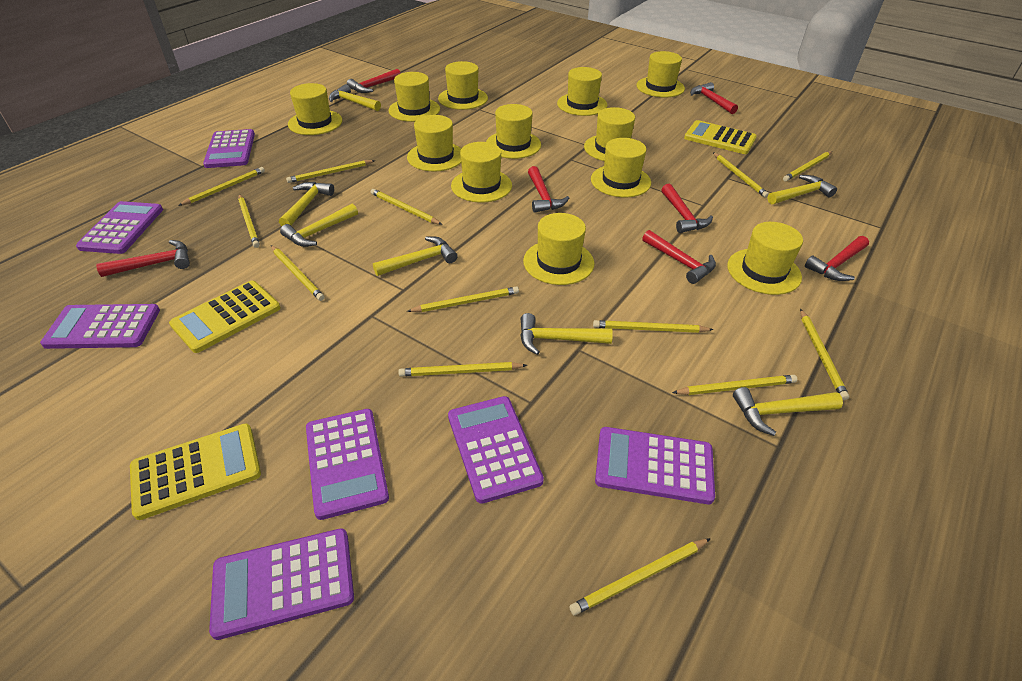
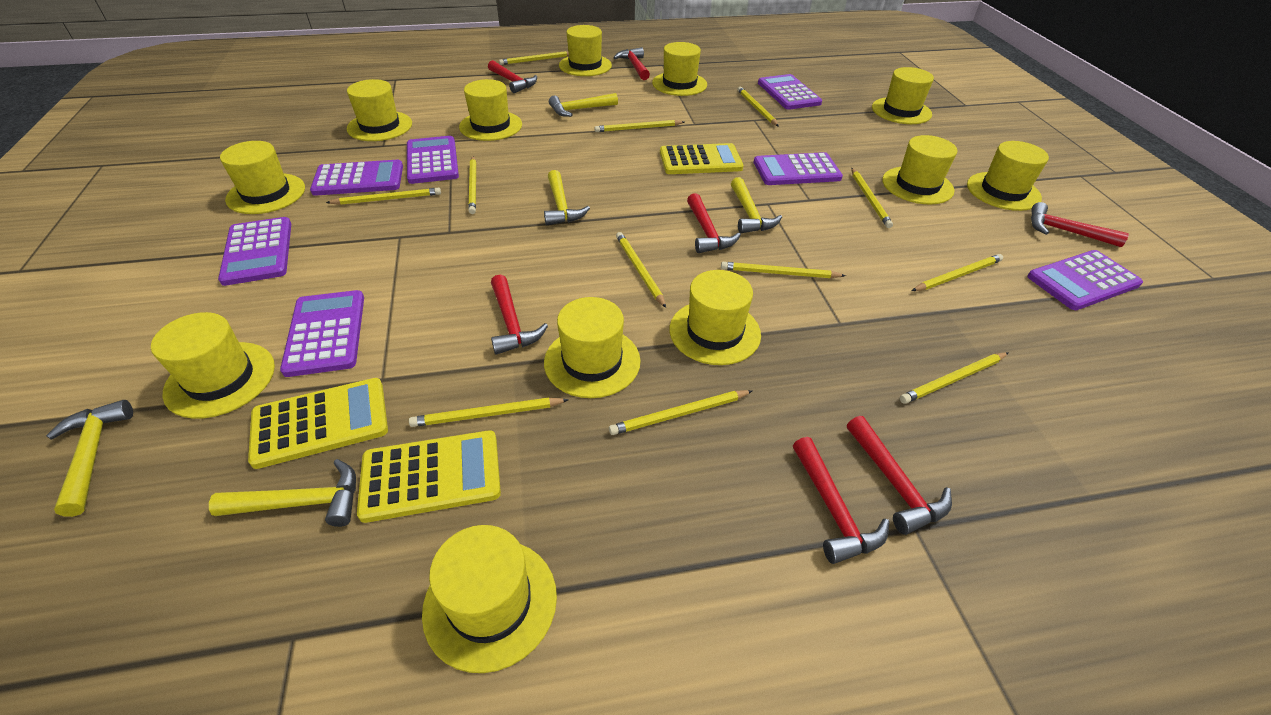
yellow hammer: [279,182,334,226] [280,204,358,247] [329,84,381,111] [373,236,458,276] [520,313,613,355] [733,387,843,436] [768,175,837,204] = 7 -> [46,400,133,517] [209,459,356,527] [544,170,590,225] [549,93,618,117] [731,177,782,233] = 5
yellow pencil: [178,167,265,206] [238,194,260,248] [271,245,325,301] [286,160,375,183] [371,189,442,225] [398,362,527,377] [407,286,519,312] [569,538,711,615] [593,320,714,333] [672,375,797,395] [713,152,769,198] [783,151,832,181] [800,309,849,400] = 13 -> [326,188,441,205] [409,397,569,427] [468,156,476,214] [499,51,569,65] [594,120,684,132] [609,390,752,435] [616,232,666,308] [721,262,846,278] [738,87,779,127] [851,168,893,228] [900,353,1008,404] [912,254,1003,291] = 12

